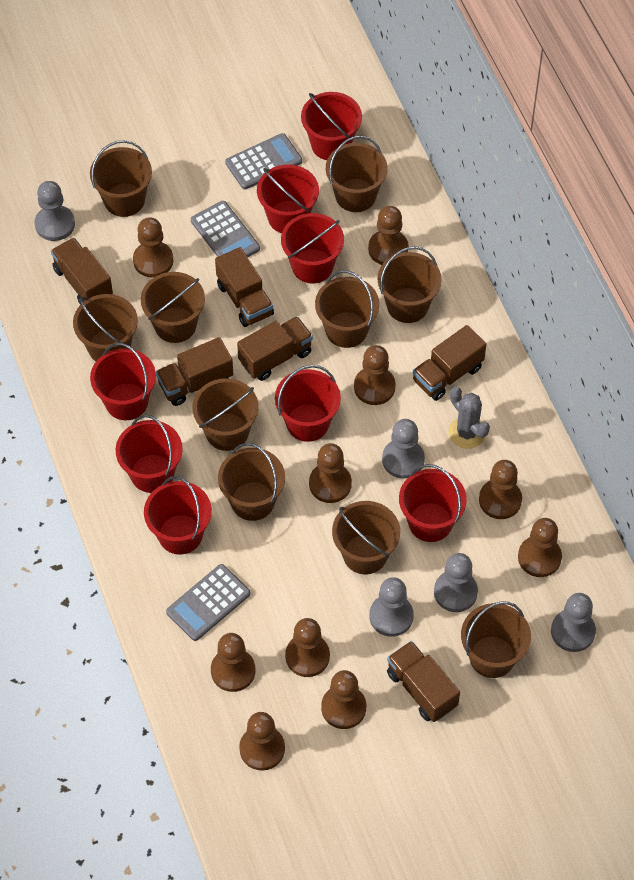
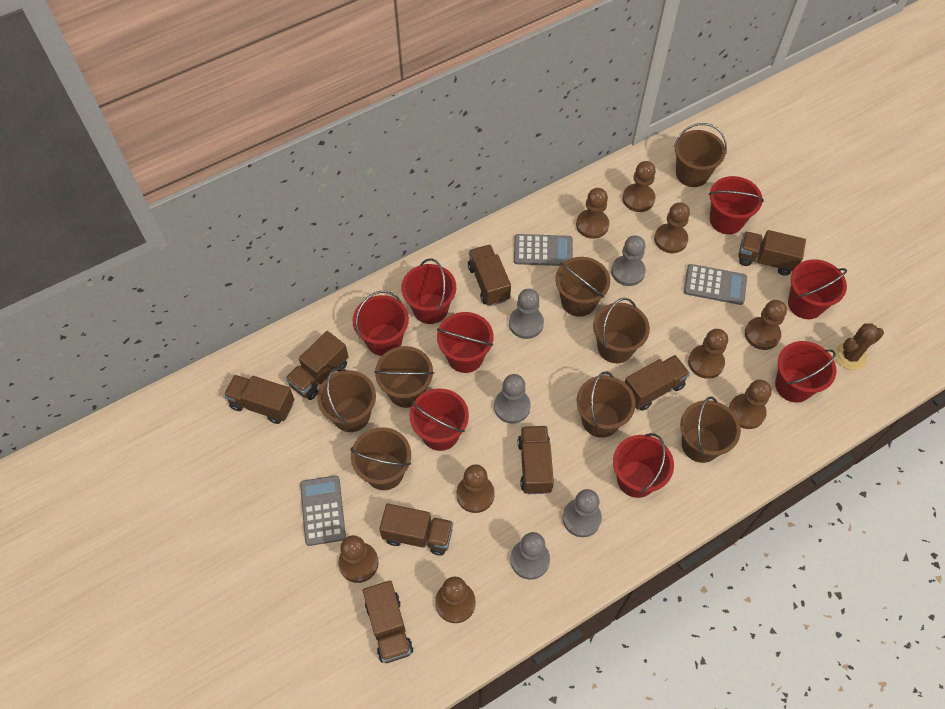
brown bucket: [73,294,138,361] [90,140,152,217] [141,272,205,343] [193,378,259,451] [218,443,285,521] [315,270,379,348] [326,136,388,212] [332,501,400,574] [377,247,442,323] [461,601,531,678] = 10 -> [317,368,376,432] [350,427,411,490] [374,346,434,408] [555,257,610,317] [577,371,636,438] [593,298,650,363] [674,123,727,187] [680,396,741,463] = 8
brown cactus: none = 0 -> [835,323,884,370] = 1
brown pawn: [133,217,173,278] [211,633,255,692] [239,712,285,771] [285,618,330,677] [309,443,352,503] [321,670,366,729] [354,345,396,405] [368,206,409,265] [479,460,522,519] [518,518,562,577] = 10 -> [338,535,379,583] [435,577,476,623] [456,464,495,513] [576,188,609,239] [622,161,656,212] [654,203,690,253] [688,329,728,379] [729,380,772,429] [745,300,787,350] = 9
brown truck: [51,238,113,305] [156,337,233,406] [215,247,274,327] [237,316,313,381] [387,641,460,722] [413,325,486,401] = 6 -> [224,375,294,424] [285,331,349,400] [363,580,413,663] [379,504,453,555] [468,245,511,306] [518,426,554,494] [624,355,690,411] [738,230,806,276] = 8
grey cactus: [448,387,490,449] = 1 -> none = 0

